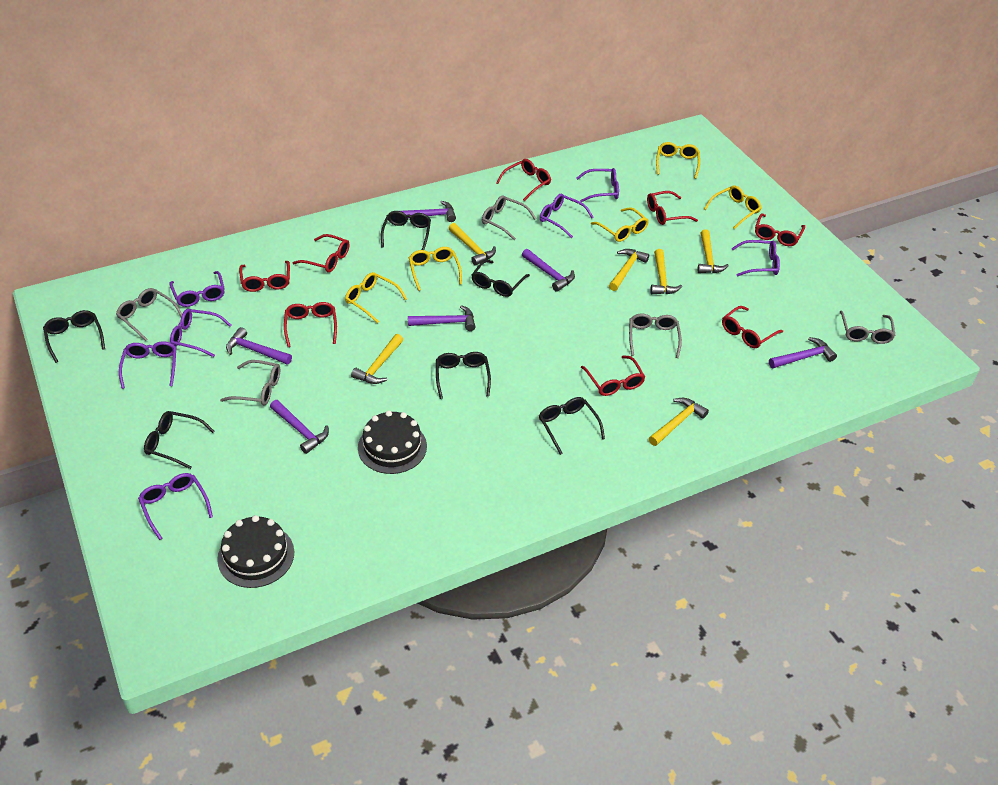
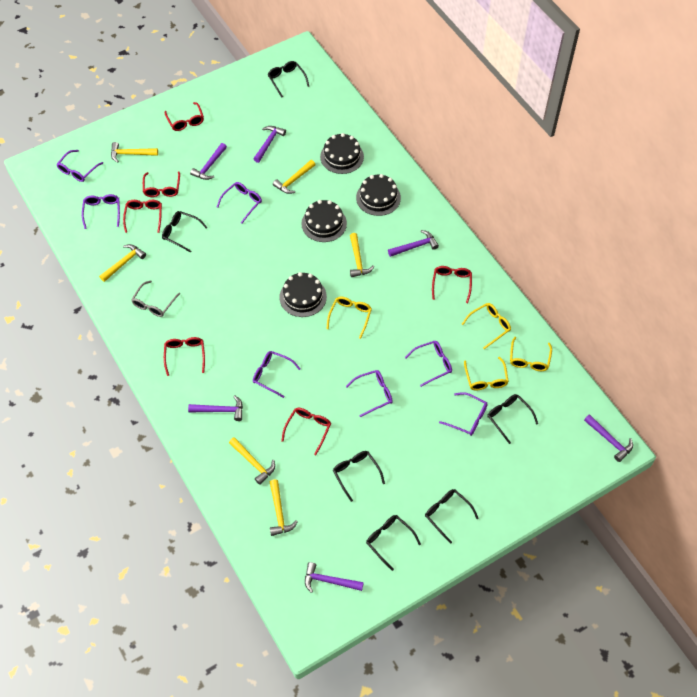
black cake: [217,515,294,588] [358,410,427,474] = 2 -> [279,272,327,317] [301,200,347,242] [320,133,364,174] [356,174,401,216] = 4
grey glasses: [116,288,182,341] [220,360,280,405] [482,195,536,240] [629,314,682,358] [840,311,896,344] = 5 -> [131,280,180,317] = 1
red glasses: [239,261,290,292] [284,302,337,347] [293,234,349,273] [496,159,551,201] [581,355,645,396] [647,191,698,225] [722,306,783,348] [755,213,805,246] = 8 -> [123,200,162,233] [143,171,180,197] [164,337,205,376] [165,102,204,131] [281,408,331,455] [432,266,472,303] = 6
yellow glasses: [345,272,407,324] [409,247,462,291] [591,207,649,242] [656,142,700,179] [704,186,762,229] = 5 -> [326,297,372,339] [462,303,511,349] [464,357,509,390] [510,337,552,371] = 4

